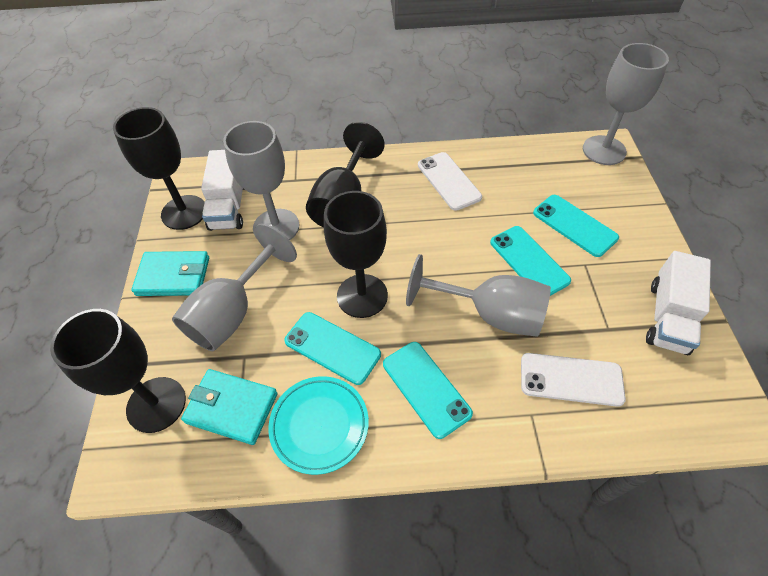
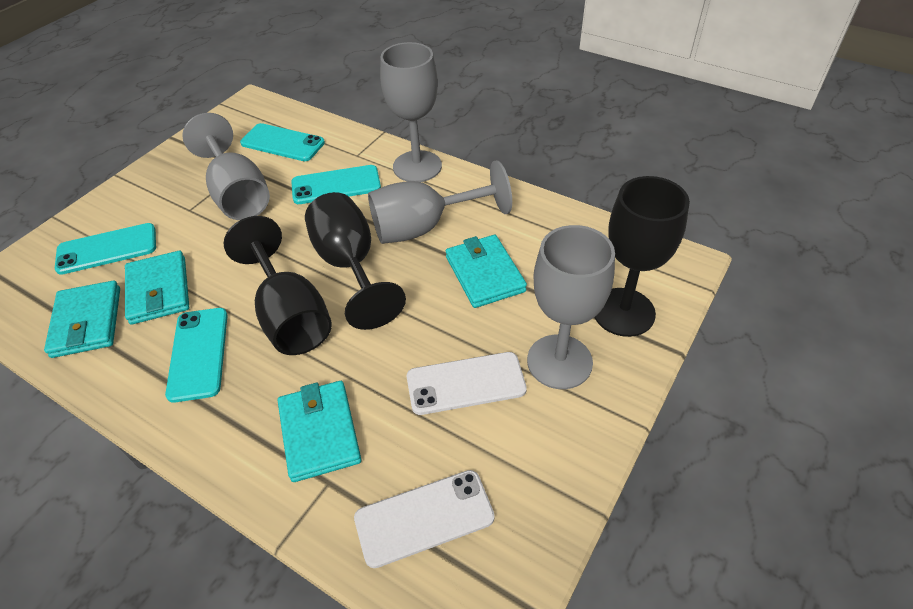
black goblet: [50,309,186,433] [113,107,205,230] [306,122,385,227] [324,191,388,318] = 4 -> [224,216,332,355] [305,192,406,330] [594,176,690,337] = 3
turquoise plate: [268,376,369,475] = 1 -> none = 0
turquoise wallet: [131,251,209,296] [181,369,278,445] = 2 -> [44,280,120,358] [125,251,189,325] [278,381,361,482] [446,235,527,308] = 4
white truck: [201,150,244,231] [646,251,711,355] = 2 -> none = 0

